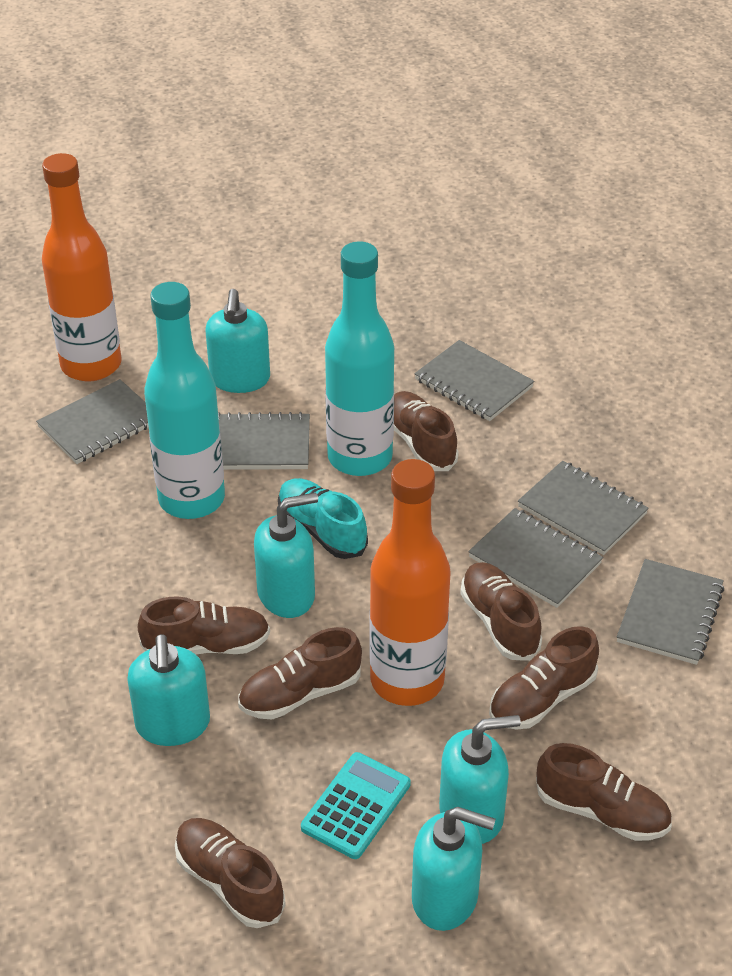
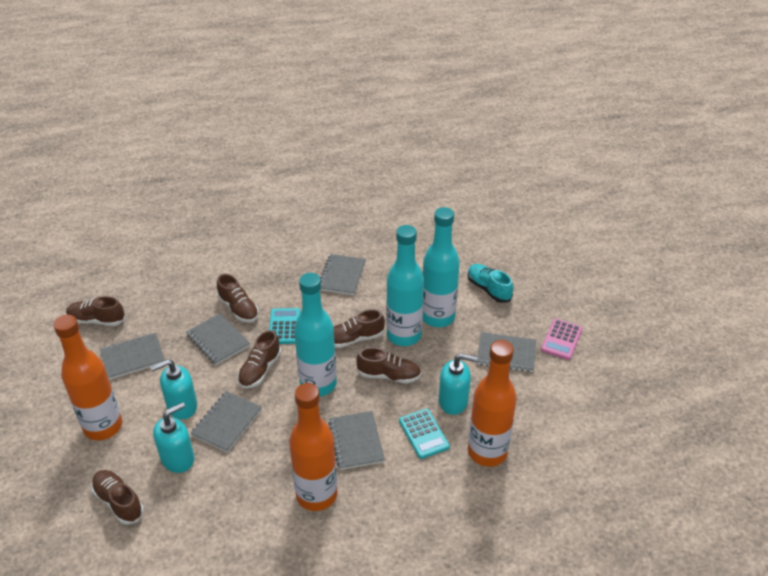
brown shoe: [138,596,270,655] [175,818,286,928] [238,627,362,719] [394,391,459,471] [460,562,542,661] [489,626,599,730] [536,743,672,841] = 7 -> [66,296,125,326] [91,470,144,525] [217,274,259,323] [237,330,281,389] [334,309,385,348] [356,347,421,384] = 6
orange bottle: [42,153,122,381] [369,459,451,706] = 2 -> [53,315,122,440] [289,383,337,511] [468,340,517,467] = 3
pink calculator: none = 0 -> [541,319,582,360] = 1
turquoise bottle: [144,282,225,519] [325,241,394,476] = 2 -> [294,273,337,396] [386,225,424,346] [423,207,460,327] = 3
turquoise calculator: [301,752,411,859] = 1 -> [269,308,300,344] [399,409,450,459] = 2
turquoise soap dispenser: [127,634,210,746] [205,289,270,393] [254,492,318,618] [412,807,496,931] [439,715,521,844] = 5 -> [150,359,197,419] [153,402,195,473] [439,353,478,415] = 3

